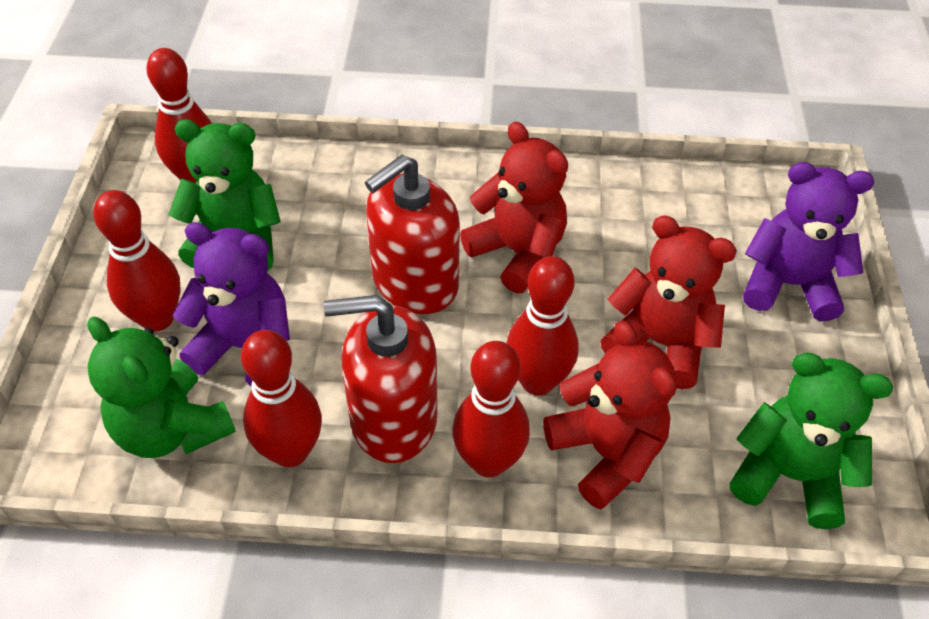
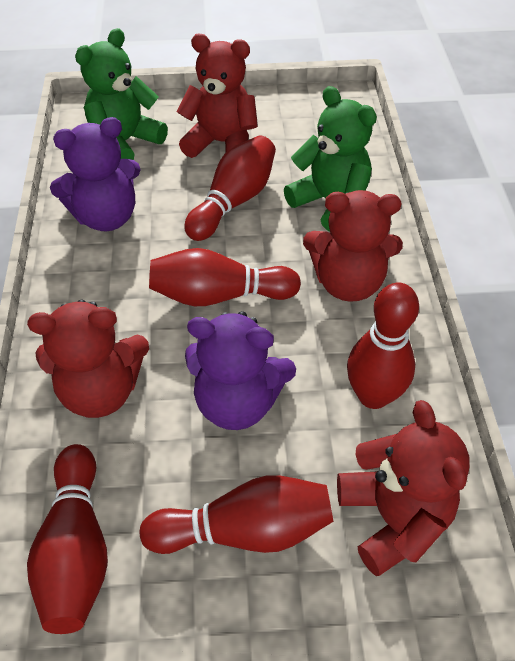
green teddy bear: [87,317,236,458] [168,119,281,270] [729,352,893,529] = 3 -> [75,28,168,160] [284,86,377,231] = 2
red soap dispenser: [323,295,438,463] [365,155,460,314] = 2 -> none = 0
red teddy bear: [460,122,568,293] [543,320,676,509] [600,215,737,390] = 3 -> [27,300,149,418] [176,34,258,158] [303,190,403,302] [337,400,470,576] = 4

